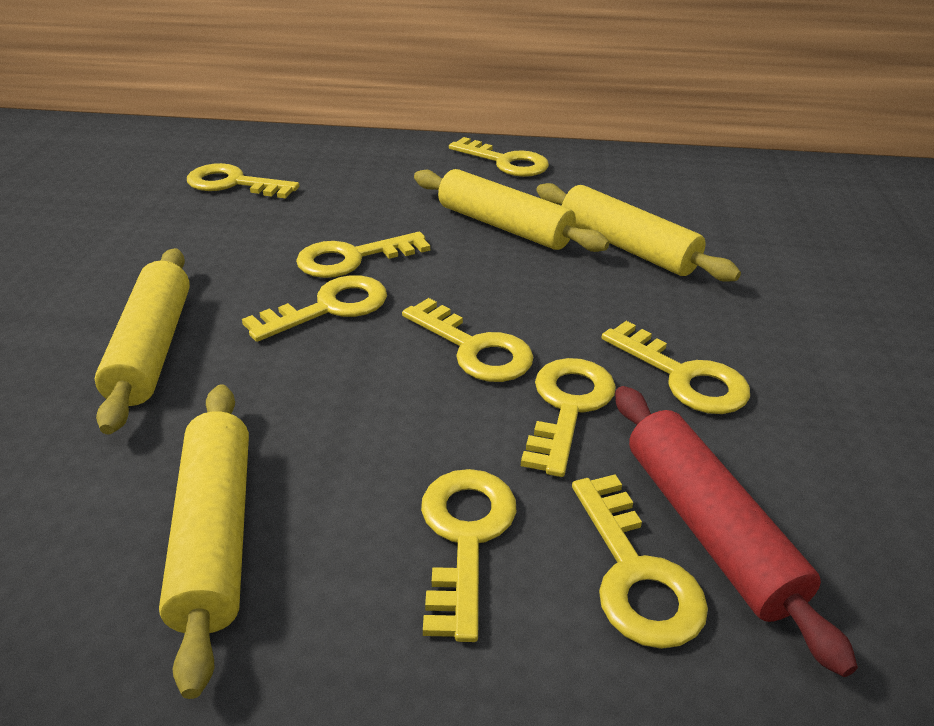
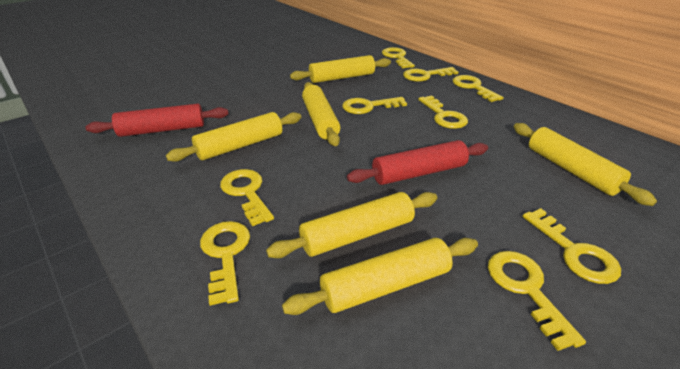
red rolling pin: [615,386,858,677] = 1 -> [85,104,228,137] [347,140,488,185] = 2
yellow rolling pin: [95,248,190,435] [159,384,249,699] [414,169,609,252] [536,183,741,282] = 4 -> [166,112,301,162] [266,192,437,258] [282,238,478,315] [290,55,391,83] [302,82,341,146] [514,123,657,206] = 6

